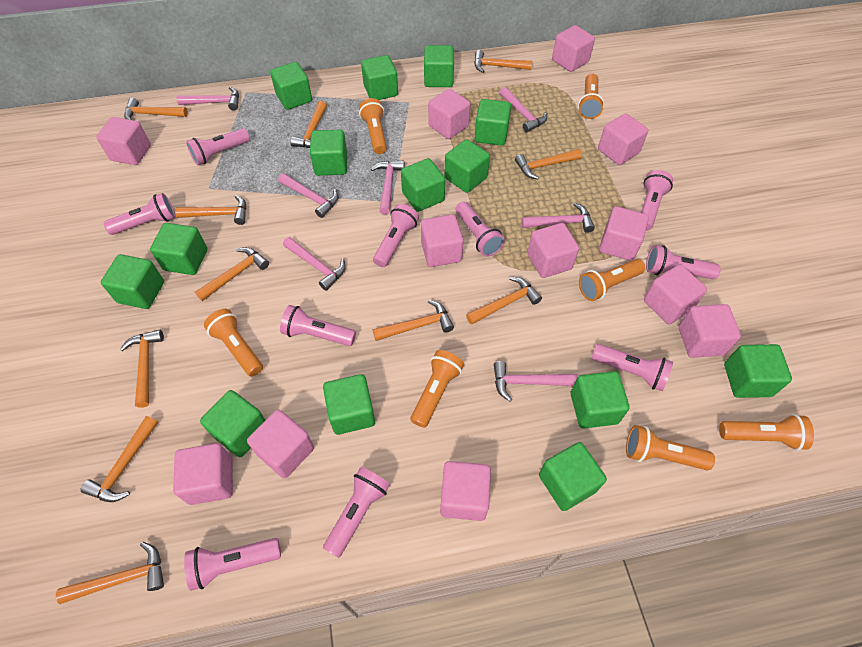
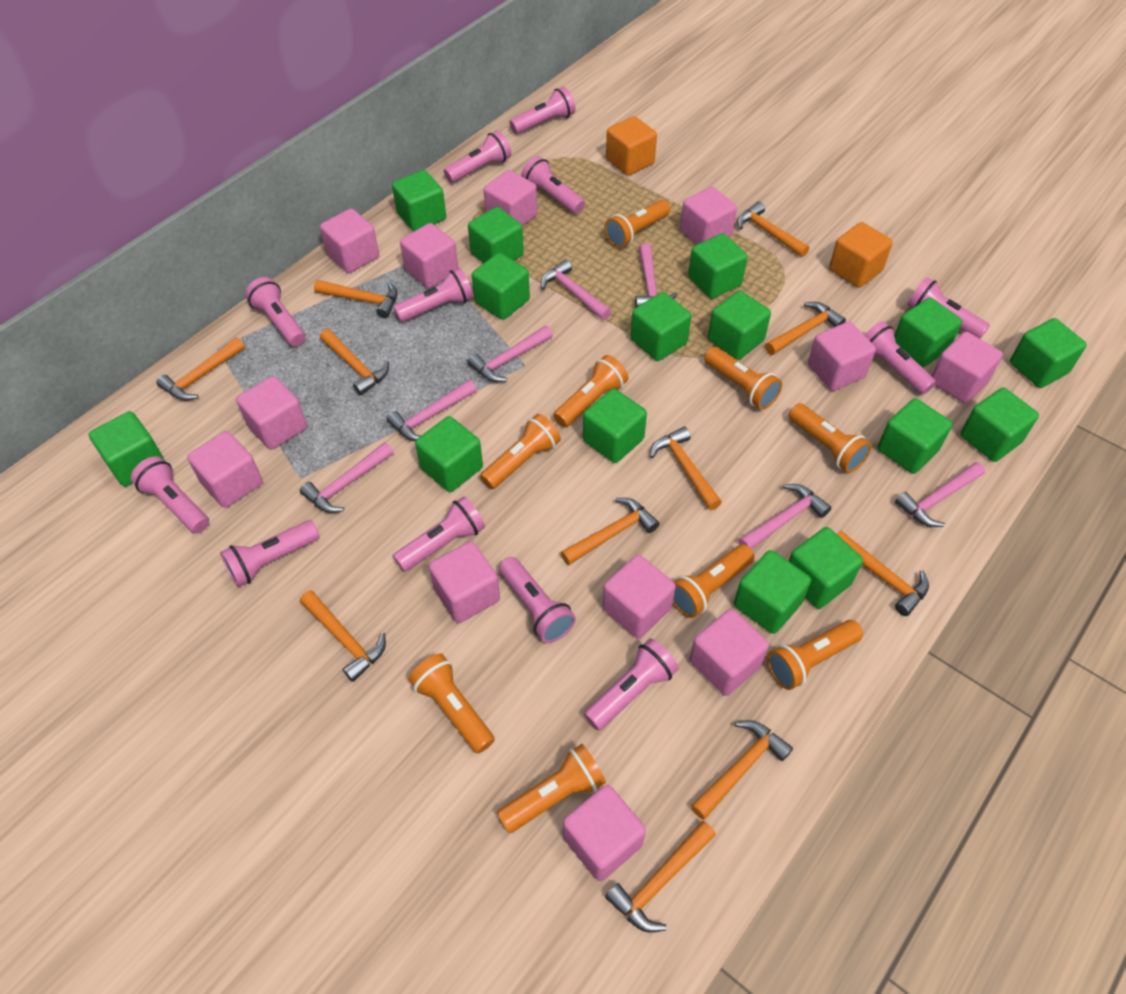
green cube: [101,254,164,309] [150,223,207,275] [200,390,265,457] [270,62,312,110] [310,130,347,176] [323,374,375,435] [361,55,398,100] [401,158,445,212] [424,45,454,87] [444,139,490,193] [475,99,511,146] [539,442,607,511] [571,371,630,429] [724,344,792,398] = 14 -> [88,411,165,487] [392,170,446,231] [415,416,483,492] [468,207,524,263] [472,253,530,320] [583,388,647,463] [630,292,691,361] [688,233,748,299] [708,290,771,360] [734,550,811,634] [789,527,863,609] [877,398,952,474] [894,298,962,367] [960,387,1039,462] [1010,318,1087,388] = 15
orange cube: none = 0 -> [606,116,657,176] [829,222,893,288] = 2
orange flashlight: [204,309,263,377] [359,98,387,154] [411,350,464,428] [578,74,604,119] [579,259,645,301] [626,425,715,470] [719,414,814,451] = 7 -> [409,653,495,754] [480,414,561,489] [497,744,606,833] [553,355,628,427] [604,200,670,248] [673,544,755,618] [704,347,782,410] [767,620,863,690] [789,403,872,473] = 9
pink flashlight: [104,193,175,235] [184,538,281,591] [186,128,250,165] [280,305,356,346] [323,467,390,558] [373,204,419,267] [456,202,505,257] [592,344,673,391] [641,170,673,231] [646,245,721,279] = 10 -> [131,456,209,534] [220,520,320,587] [245,277,306,347] [393,268,473,322] [393,496,485,572] [444,131,511,183] [499,557,576,643] [509,87,575,134] [521,156,585,214] [584,638,679,730] [865,321,936,394] [907,277,990,339] = 12

